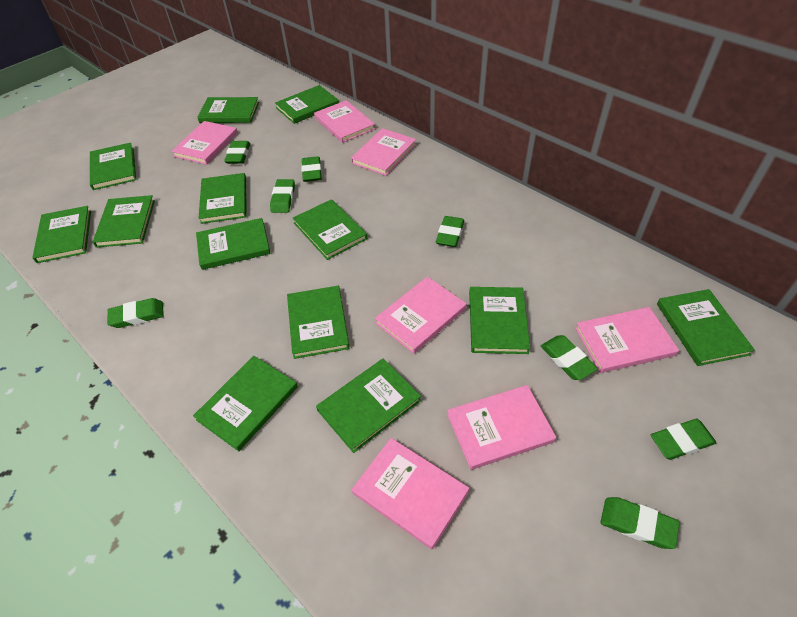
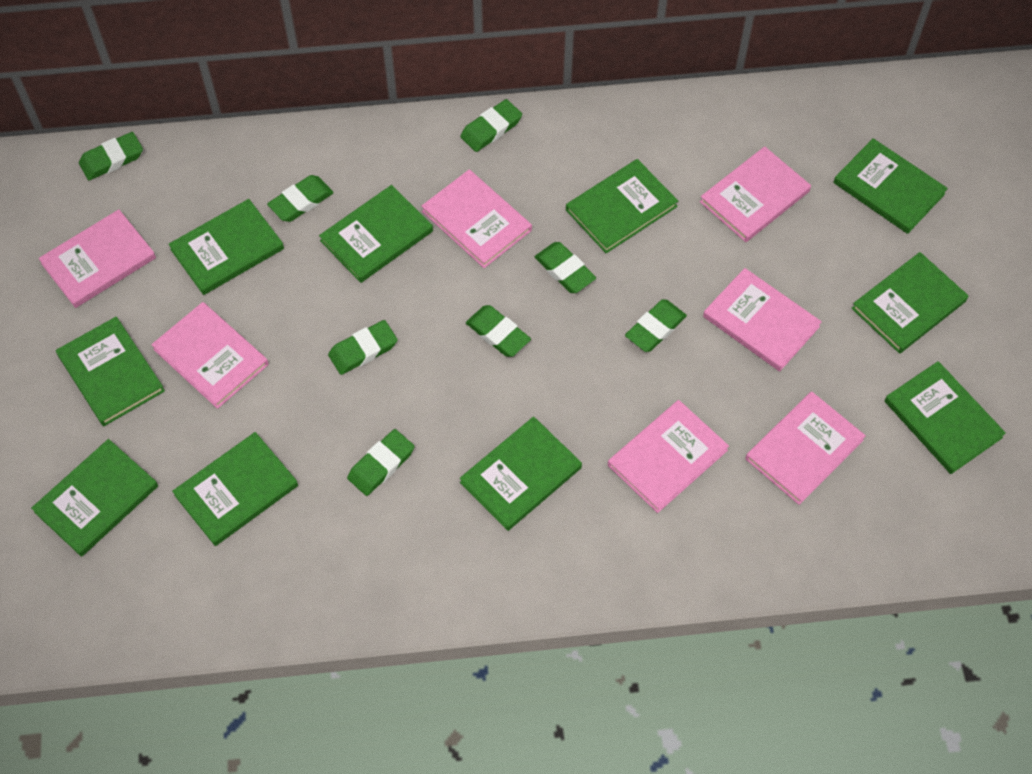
green book: [32,206,91,263] [90,143,136,190] [93,195,155,248] [193,356,298,451] [196,218,271,270] [197,97,259,123] [198,173,246,224] [275,85,339,124] [287,286,350,359] [293,199,367,260] [316,359,421,453] [469,287,530,354] [657,289,755,366] = 13 -> [31,439,158,557] [56,317,165,426] [169,199,284,295] [172,432,298,546] [319,185,433,283] [460,416,582,531] [566,159,678,253] [833,138,948,234] [851,252,969,354] [884,361,1006,474] = 10

